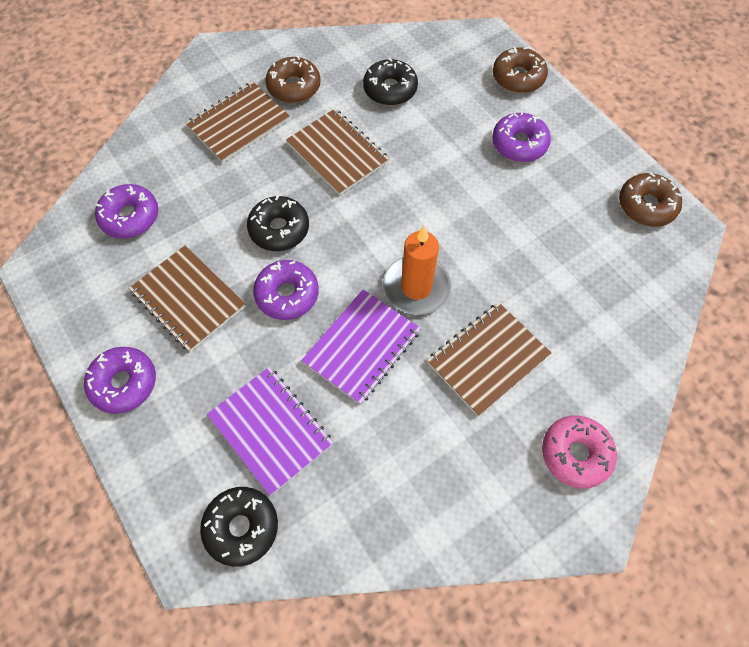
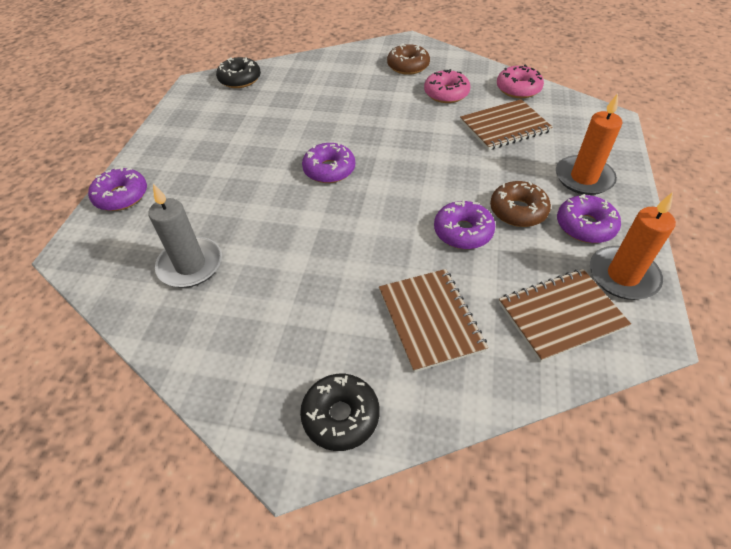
black donut: [200,487,278,567] [247,195,309,251] [363,58,418,105] = 3 -> [216,57,261,88] [300,374,380,451] = 2
brown donut: [265,56,321,103] [493,47,548,93] [619,172,682,227] = 3 -> [387,44,430,75] [490,181,551,227] = 2
brown notebook: [129,245,246,352] [186,82,290,163] [286,109,389,195] [427,302,551,416] = 4 -> [379,269,488,372] [460,99,553,150] [499,269,631,362] = 3
grey candle: none = 0 -> [148,184,222,288] = 1
orange candle: [383,226,451,315] = 1 -> [556,93,622,195] [590,192,676,300] = 2
pink donut: [542,415,617,489] = 1 -> [424,69,471,103] [497,65,544,98] = 2
purple notebook: [207,367,333,495] [301,289,421,405] = 2 -> none = 0

